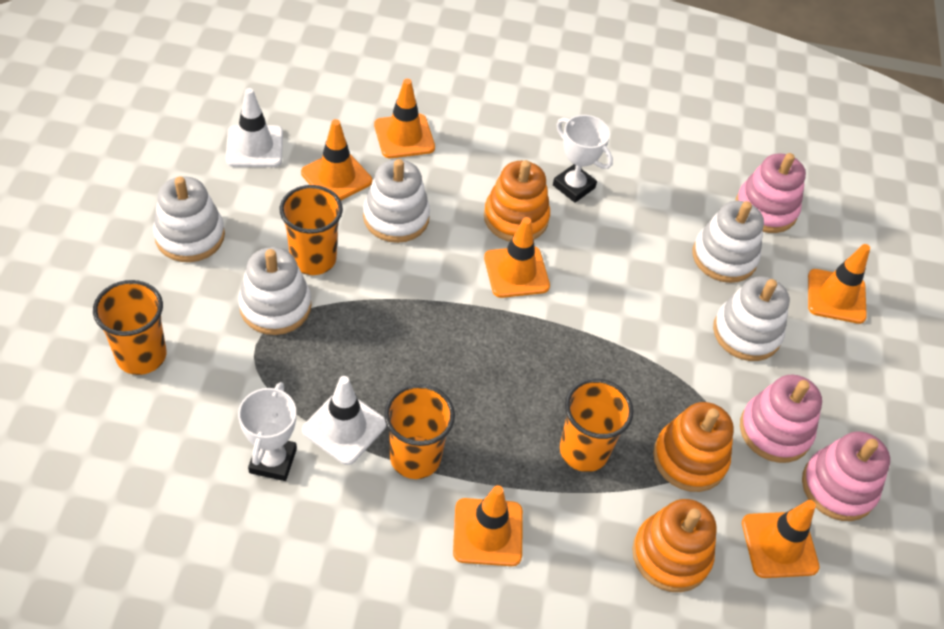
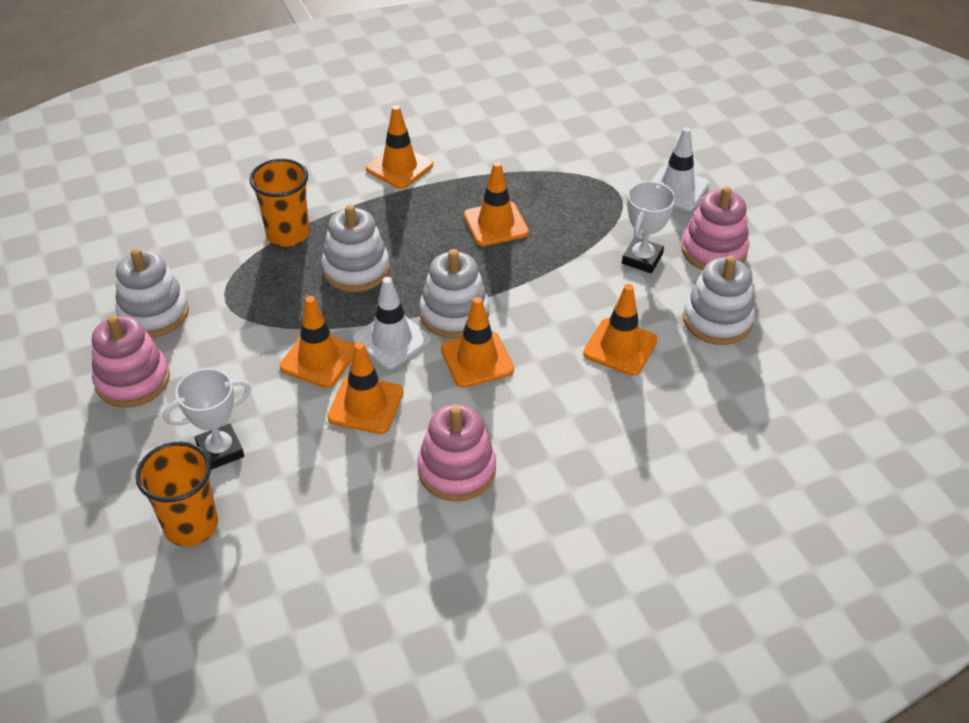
orange cup: [93,280,166,375] [280,185,343,275] [384,384,455,479] [560,378,634,472] = 4 -> [136,441,218,546] [249,159,310,247] = 2
orange stacking toy: [484,160,550,242] [632,499,717,592] [653,402,734,492] = 3 -> none = 0
white stacking toy: [153,176,225,262] [238,247,311,335] [363,159,430,243] [693,201,764,283] [713,276,789,361] = 5 -> [115,248,189,338] [322,205,390,292] [420,249,489,339] [683,255,755,345] = 4

